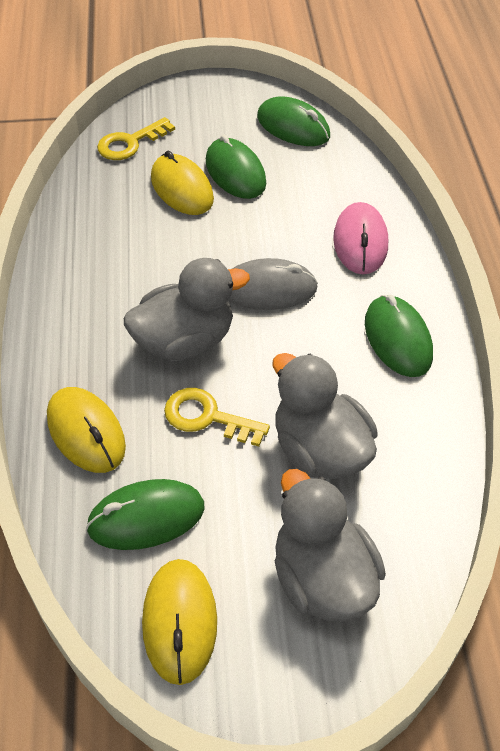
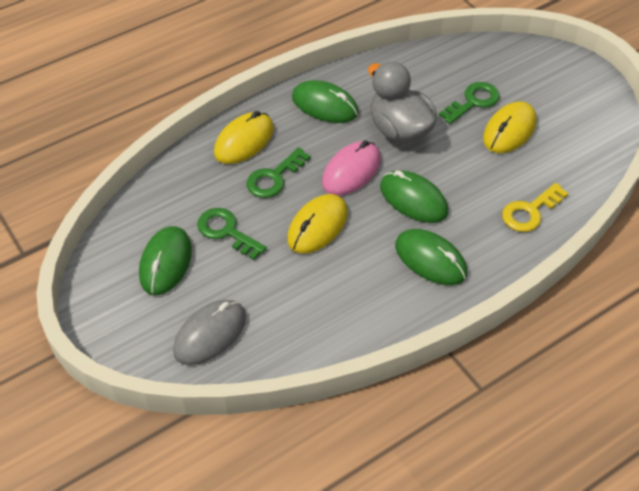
green key: none = 0 -> [197,208,267,260] [247,147,311,198] [439,82,500,124] = 3
grey duck: [124,258,250,361] [272,353,378,479] [275,469,386,622] = 3 -> [368,61,437,142] = 1
yellow key: [97,117,175,160] [164,388,270,447] = 2 -> [502,183,568,232] = 1

